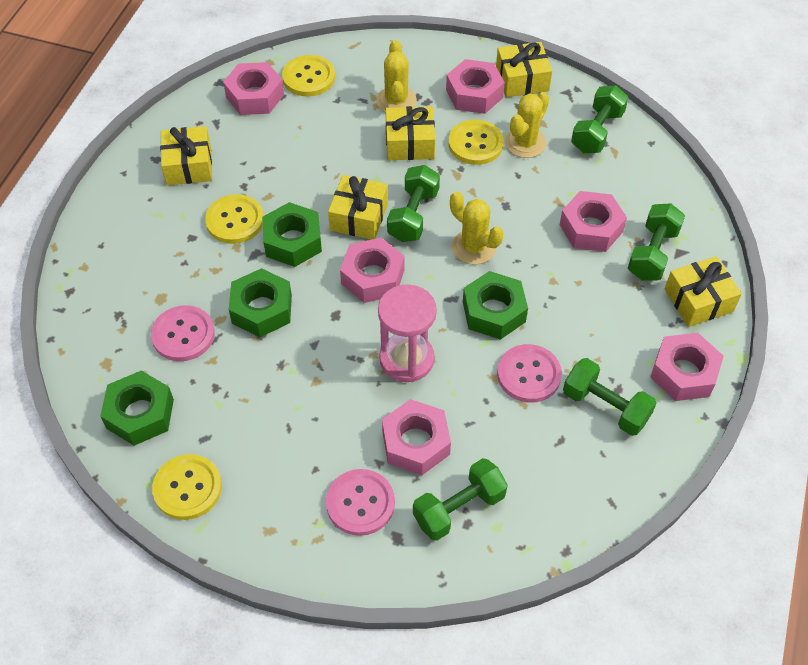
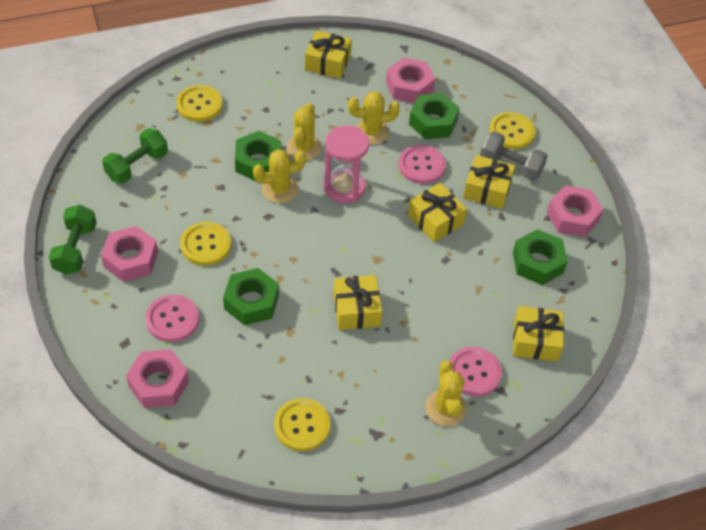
green dumbbell: [387,165,440,242] [413,458,508,541] [563,358,657,436] [571,85,629,153] [628,203,685,281] = 5 -> [49,205,97,275] [102,128,168,184] = 2
grey dumbbell: none = 0 -> [480,131,548,181] = 1
pink nut: [223,62,284,115] [340,238,404,303] [382,399,451,475] [446,59,505,114] [560,191,627,252] [650,333,724,401] = 6 -> [101,226,158,282] [126,349,189,408] [386,57,435,103] [547,185,603,237] = 4
yellow cactus: [376,40,417,112] [450,192,504,265] [505,92,549,158] = 3 -> [253,149,306,203] [286,103,322,160] [348,91,400,144] [425,360,467,426] = 4

